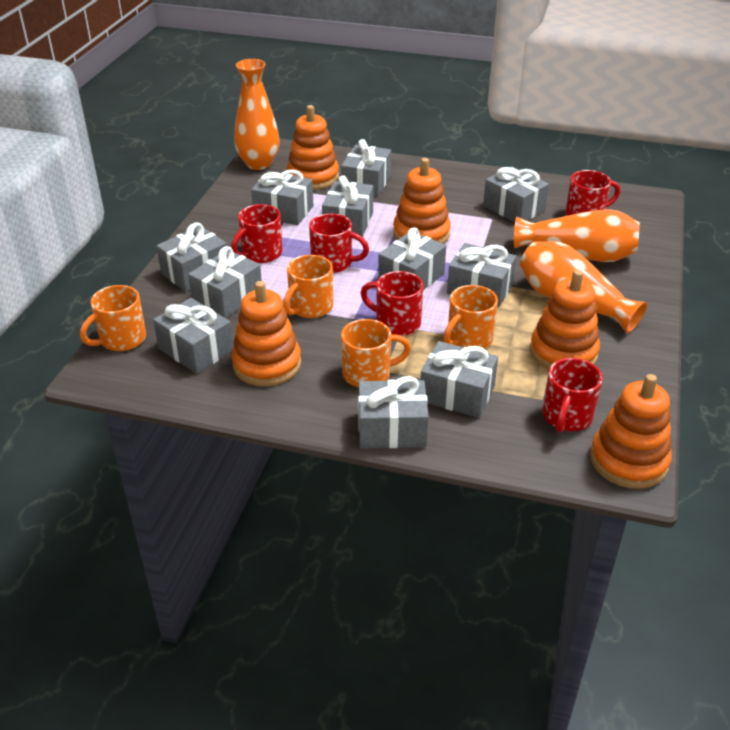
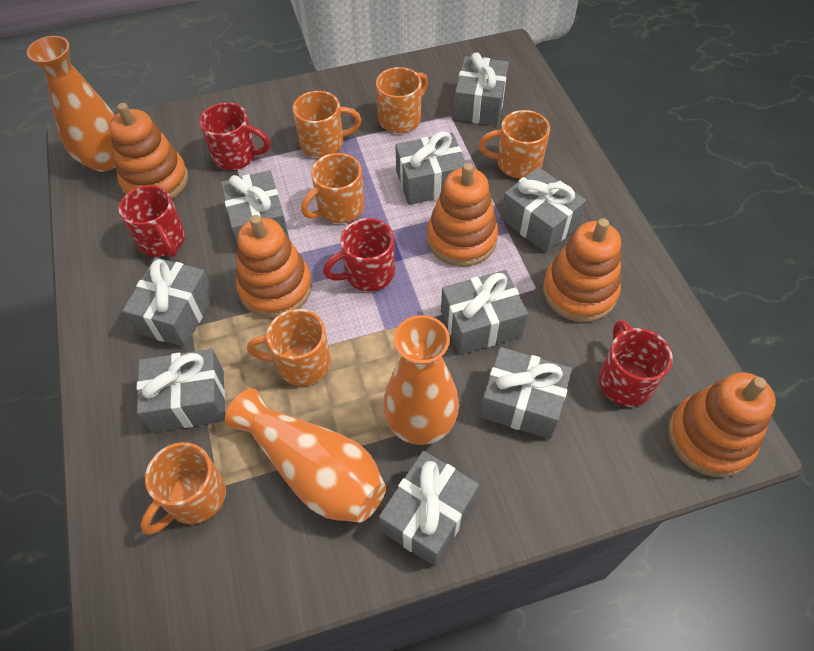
grey gift: [153,298,233,374] [156,222,227,292] [188,246,262,318] [251,170,313,225] [322,175,373,237] [341,139,391,198] [358,376,429,448] [378,227,446,290] [420,341,498,418] [447,243,516,307] [483,166,549,222] = 11 -> [122,258,214,347] [137,349,225,432] [221,170,289,245] [379,451,479,566] [395,131,466,205] [441,270,528,355] [454,52,509,126] [480,347,572,439] [500,167,586,253] = 9
orange mug: [80,285,146,351] [283,255,333,318] [341,319,411,388] [443,285,498,349] = 4 -> [141,442,226,535] [247,309,331,386] [293,91,362,158] [301,153,364,223] [376,67,428,133] [479,110,550,178] = 6
red mug: [231,204,283,263] [309,213,369,273] [361,271,424,336] [543,358,603,433] [565,170,620,216] = 5 -> [119,185,185,257] [199,102,271,170] [323,218,395,292] [599,320,673,407] = 4

